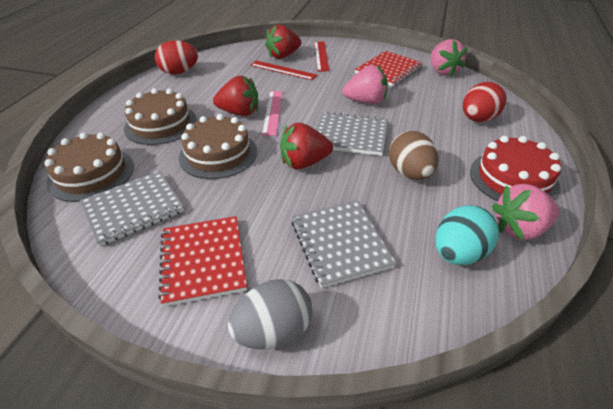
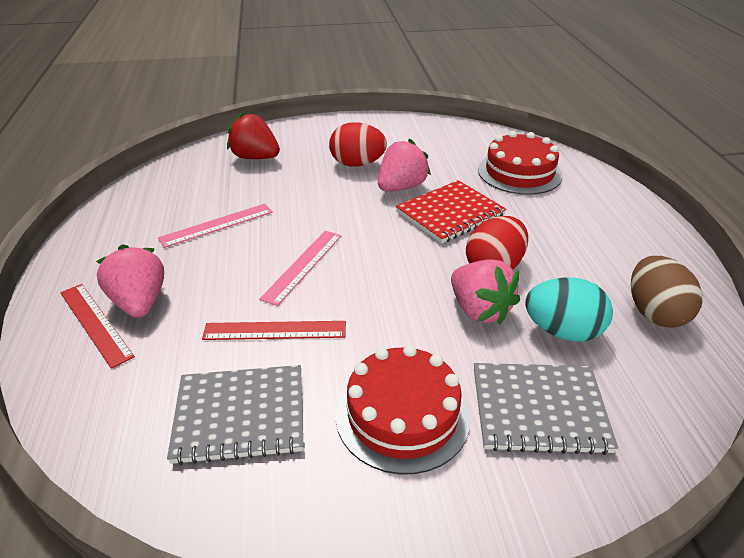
brown cake: [44,132,134,202] [124,88,197,145] [179,114,257,179] = 3 -> none = 0
grey egg: [228,279,312,349] = 1 -> none = 0
grey notebook: [80,171,184,247] [291,200,396,288] [316,112,388,156] = 3 -> [167,365,303,465] [474,363,618,455] = 2
pink ruler: [262,91,283,136] = 1 -> [158,204,273,248] [259,231,341,306] = 2
red cake: [470,136,561,201] = 1 -> [336,345,471,474] [478,131,563,195] = 2
red notebook: [158,216,247,307] [355,51,424,87] = 2 -> [396,180,506,243] = 1
red strawberry: [213,76,258,116] [265,24,301,59] [280,123,333,170] = 3 -> [227,113,280,159] = 1

